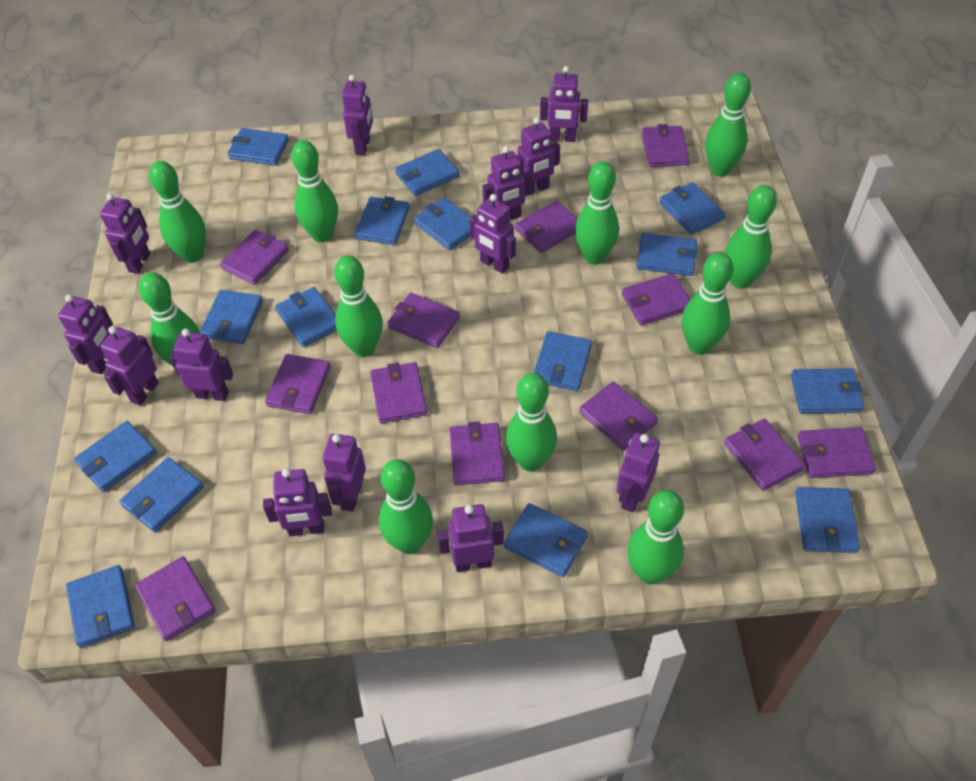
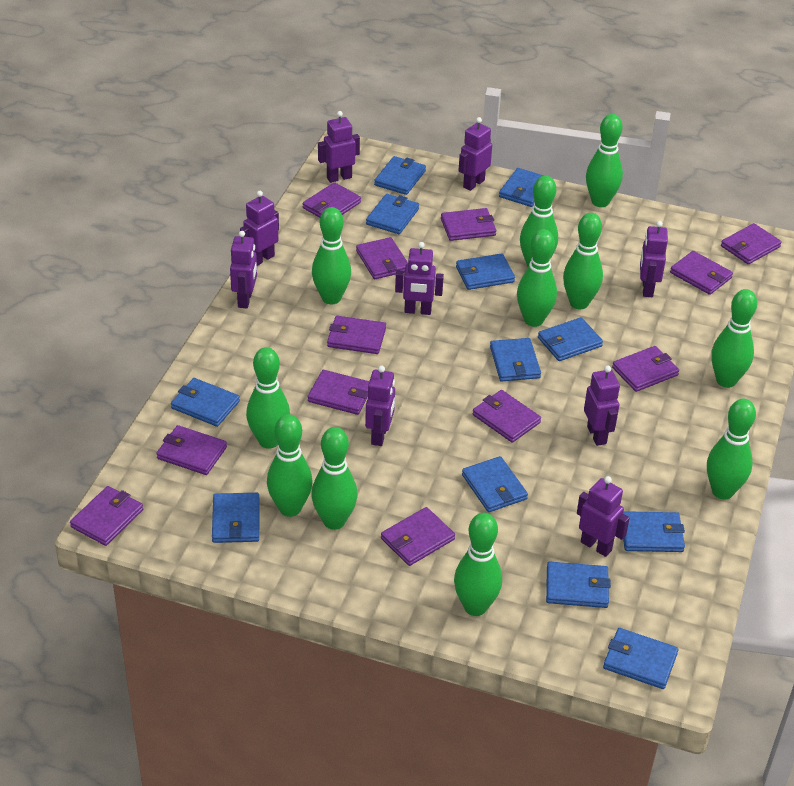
blue wallet: [66,565,135,648] [74,421,157,492] [119,457,204,532] [200,290,263,344] [227,128,289,165] [275,287,337,347] [354,196,410,245] [395,149,460,196] [414,197,471,250] [504,503,588,577] [534,331,592,391] [636,233,698,276] [659,182,725,235] [791,368,864,413] [795,487,860,553] = 15 -> [171,378,240,427] [212,493,260,543] [366,194,419,234] [374,156,426,195] [456,253,515,290] [462,456,528,512] [490,338,541,381] [499,168,544,207] [538,317,603,361] [546,562,611,608] [603,628,678,689] [623,511,685,552] = 12
purple robot: [58,294,113,374] [100,193,150,274] [100,326,159,406] [169,329,233,401] [263,469,332,536] [322,434,366,512] [342,75,373,155] [437,504,504,572] [470,194,516,274] [483,146,532,220] [517,117,560,196] [540,66,588,142] [616,432,660,512] = 13 -> [230,231,257,308] [240,191,279,266] [318,111,360,183] [365,366,395,446] [395,242,444,315] [459,117,492,191] [577,476,630,557] [584,366,620,446] [640,221,668,297] = 9

